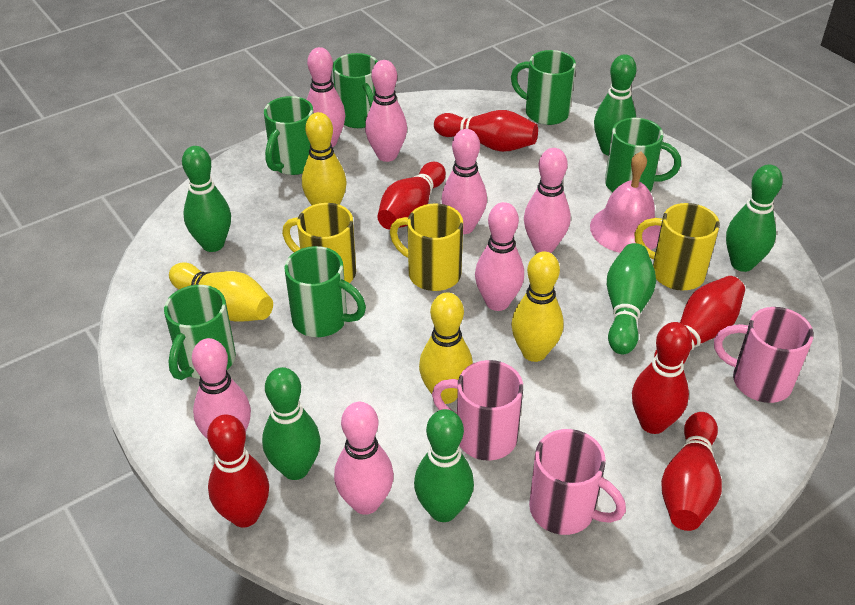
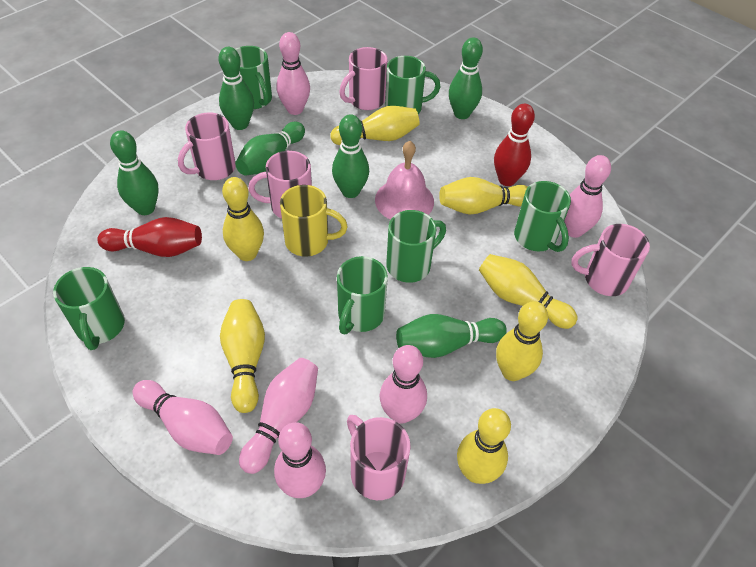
pink bowling pin: [192,338,251,438] [307,47,346,147] [334,402,394,515] [365,60,407,162] [441,129,487,234] [475,202,524,311] [524,148,571,253] = 7 -> [133,380,233,455] [239,358,318,474] [274,422,326,498] [277,32,310,115] [380,345,427,424] [564,155,611,238] = 6
pink mug: [432,360,523,461] [529,429,626,535] [714,307,814,403] = 3 -> [178,113,236,180] [248,151,312,219] [339,47,387,110] [347,415,411,500] [571,224,650,296] = 5
red bowling pin: [207,414,269,528] [377,162,446,230] [434,110,538,152] [632,322,692,434] [654,276,745,364] [661,412,722,531] = 6 -> [97,217,202,257] [494,104,535,186] = 2
yellow bowling pin: [169,262,273,322] [302,112,347,205] [419,292,473,404] [511,251,564,362] = 4 -> [220,299,265,413] [222,177,264,261] [331,106,420,145] [439,177,528,214] [457,408,511,484] [479,254,578,329] [496,301,548,381] = 7
yellow mug: [282,203,356,283] [390,203,463,291] [634,203,720,291] = 3 -> [280,185,348,257] = 1

